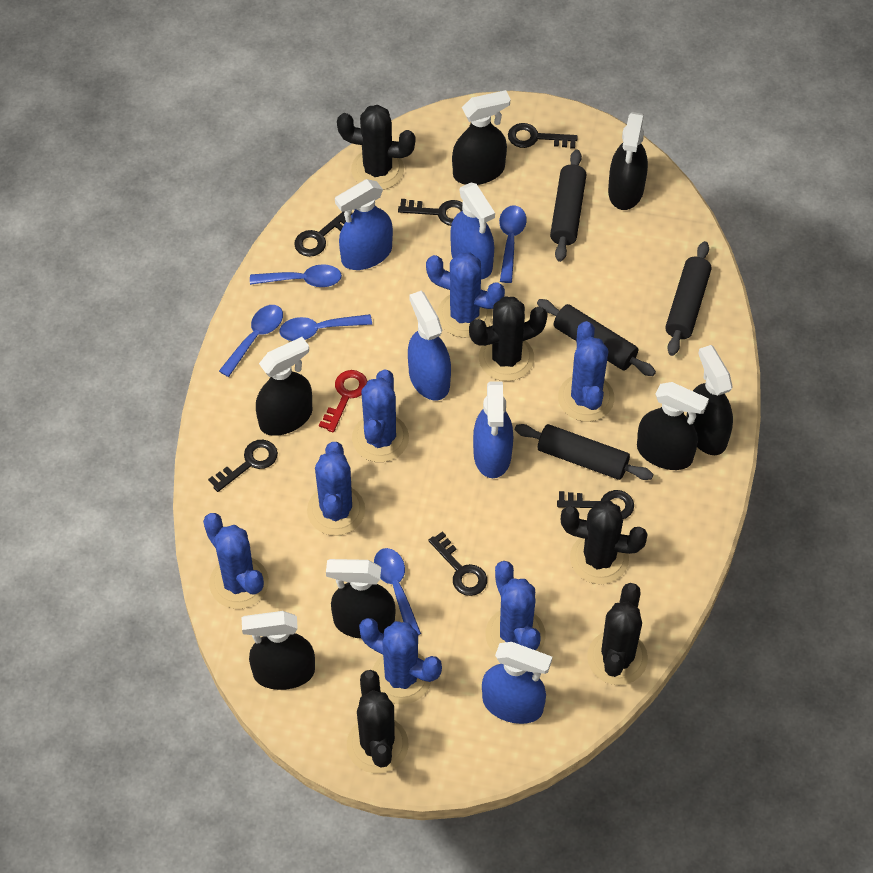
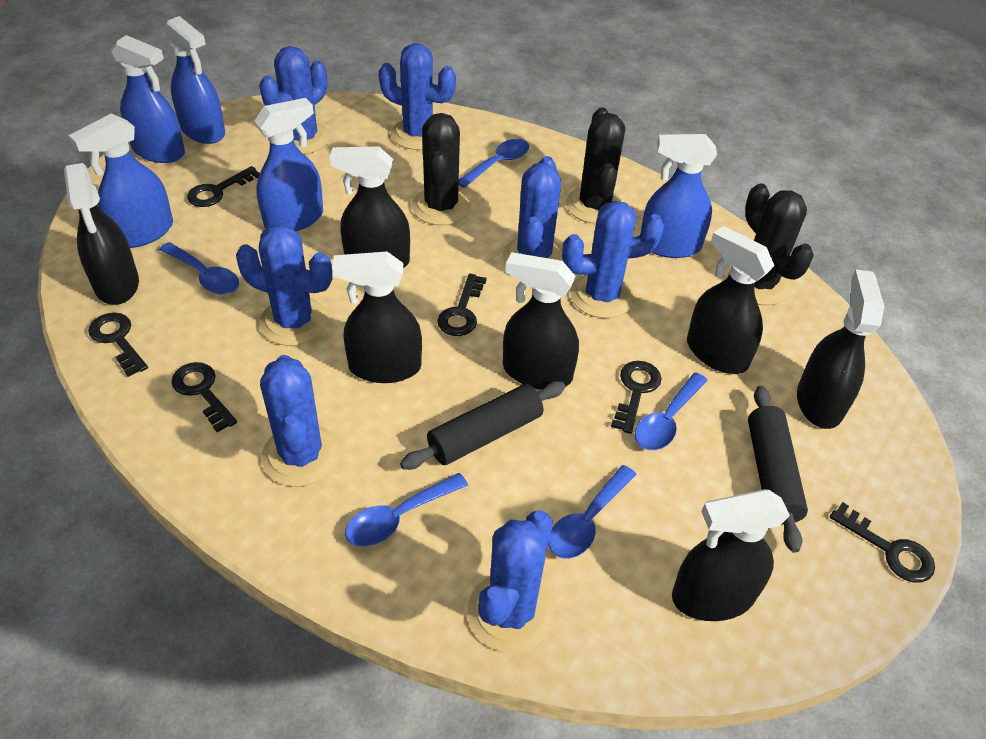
black cactus: [337,105,415,190] [347,670,409,774] [469,297,548,381] [561,500,648,584] [587,583,648,685] = 5 -> [412,113,471,225] [566,108,625,224] [728,183,814,305] = 3
black rolling pin: [515,424,653,480] [537,299,656,376] [550,149,586,262] [665,241,711,356] = 4 -> [400,381,565,470] [748,386,808,553] = 2
red key: [319,370,368,433] = 1 -> none = 0

